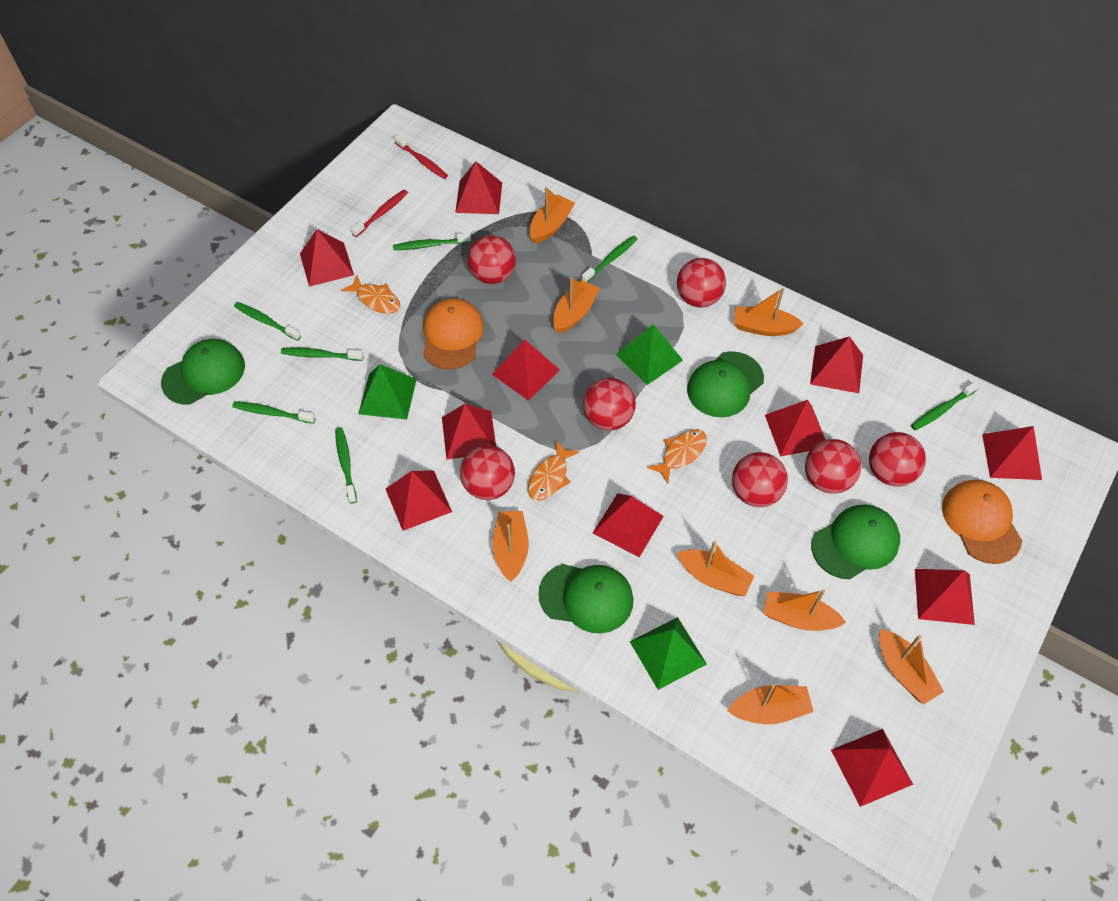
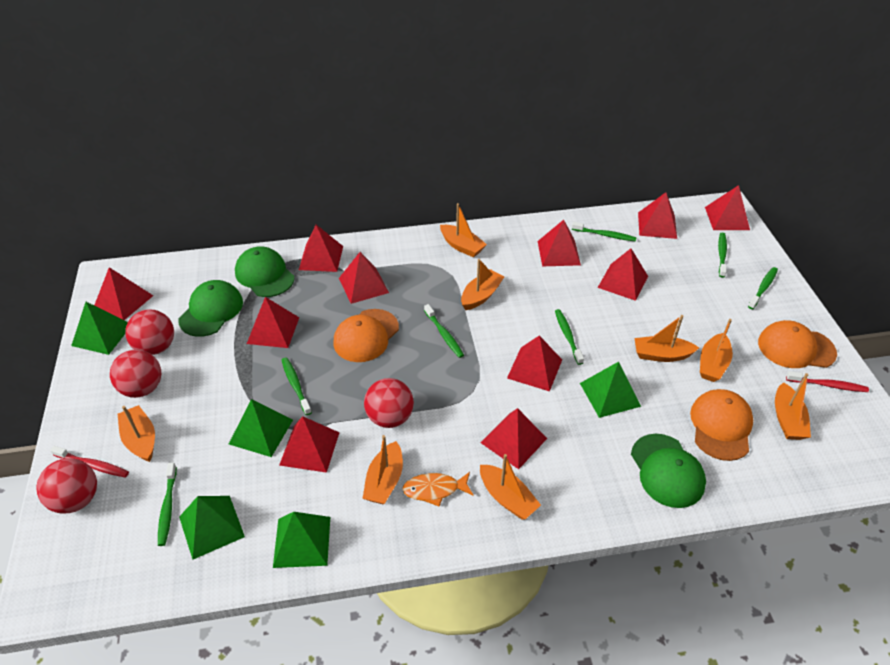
green cap: [161,339,245,404] [538,564,633,634] [687,351,764,417] [811,504,900,579] = 4 -> [179,280,243,337] [235,246,295,297] [631,434,706,508] = 3
green pyramid: [358,364,417,419] [615,324,683,385] [630,617,707,690] = 3 -> [71,302,128,355] [179,496,245,560] [229,399,293,457] [273,512,330,568] [580,362,641,418] = 5
orange cap: [423,298,484,370] [942,480,1022,564] = 2 -> [333,309,399,362] [690,389,753,461] [758,320,837,368] = 3
orange fish: [341,275,400,314] [528,440,580,501] [647,429,707,484] = 3 -> [402,472,474,507] = 1
red ball: [460,445,515,500] [468,235,516,284] [583,378,636,431] [677,258,726,308] [732,452,788,507] [805,439,861,494] [869,432,926,487] = 7 -> [37,458,97,513] [110,350,161,398] [125,309,174,355] [364,378,414,428] = 4

